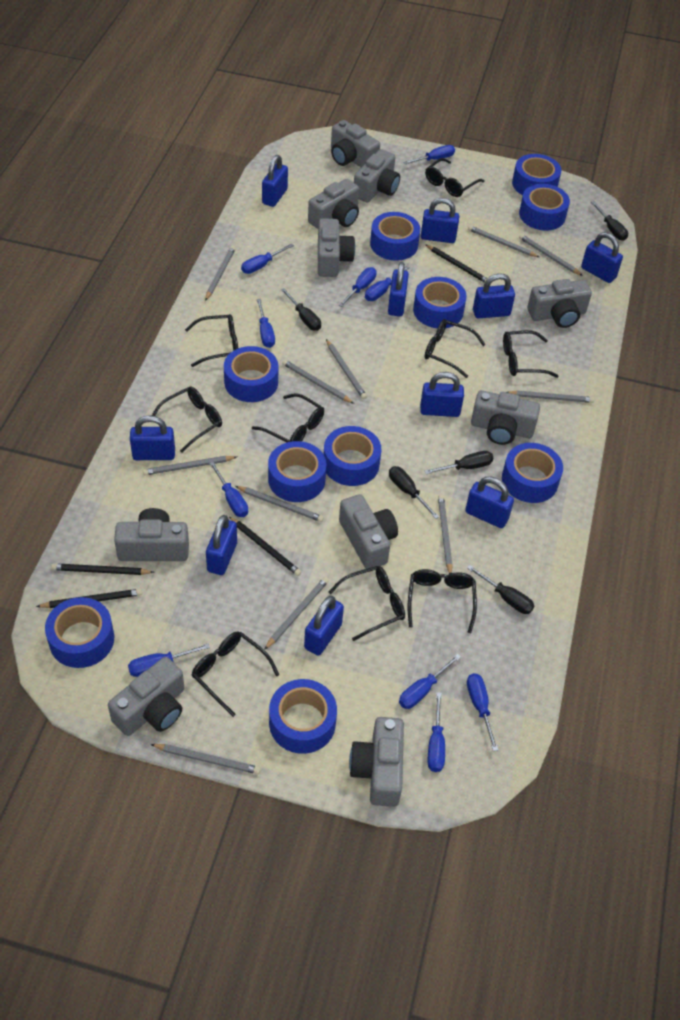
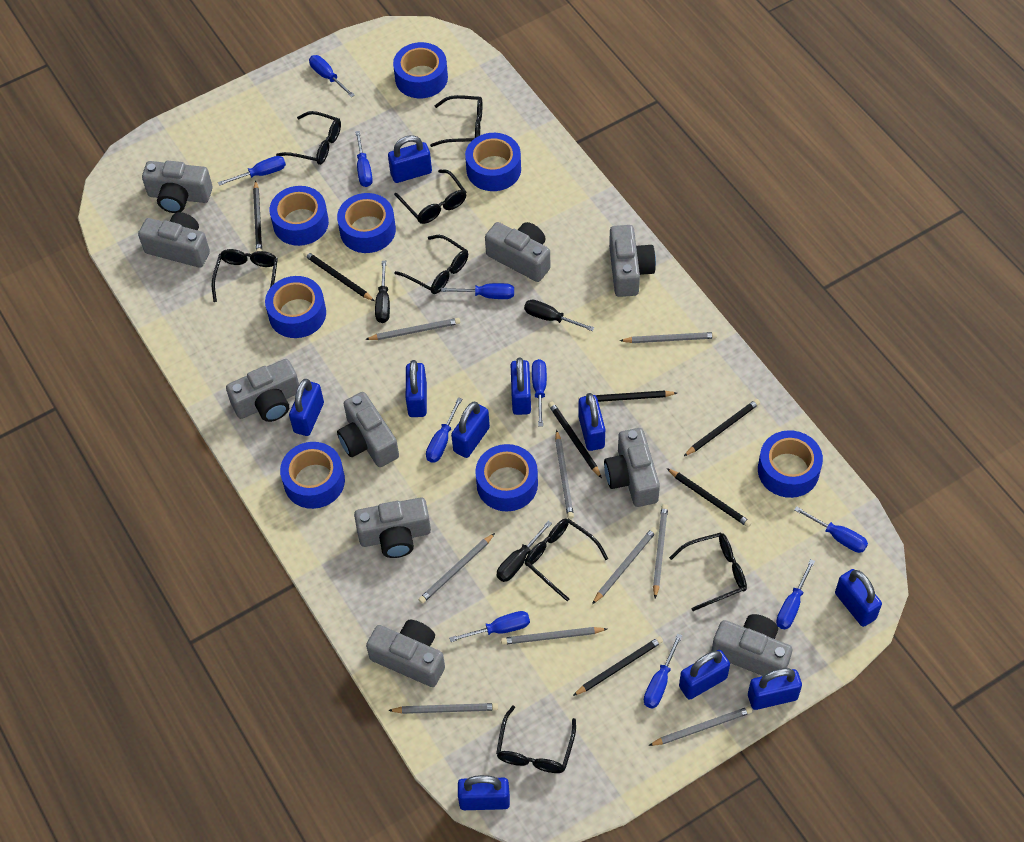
black glasses: [152,387,222,452] [185,314,238,367] [192,631,279,717] [252,393,324,442] [328,566,405,641] [408,569,477,633] [424,319,486,378] [425,158,485,197] [503,330,558,378] = 9 -> [212,249,278,302] [276,111,341,165] [394,169,466,224] [394,235,468,294] [430,95,482,147] [496,706,576,773] [525,519,608,601] [669,533,747,611] = 8
black pencil: [36,589,142,608] [51,563,154,575] [229,517,302,576] [425,244,488,283] = 4 -> [253,180,262,252] [304,251,374,301] [548,402,602,478] [573,636,663,696] [578,391,677,402] [667,468,751,527] [684,399,760,456] = 7
black screwdriver: [281,288,321,331] [389,466,439,519] [425,451,493,474] [467,565,534,614] [591,201,628,241] = 5 -> [375,261,390,323] [496,521,552,582] [524,300,594,331] = 3
blue tape: [45,597,114,668] [224,346,278,402] [268,441,327,502] [269,679,337,754] [324,426,381,486] [370,212,420,261] [413,277,467,328] [502,443,563,503] [512,154,561,195] [519,184,570,230] = 10 -> [265,276,326,338] [270,186,329,246] [280,442,345,509] [337,193,396,253] [393,42,448,98] [465,133,521,191] [475,444,538,511] [758,430,823,498] = 8
grey pencil: [143,456,237,475] [150,744,261,774] [205,246,235,301] [235,486,324,522] [264,577,329,650] [282,360,354,404] [326,339,367,399] [438,495,453,574] [468,225,539,257] [506,391,594,403] [519,234,583,276] = 11 -> [365,318,460,340] [388,703,498,714] [418,533,495,604] [501,627,607,645] [555,429,574,519] [592,527,657,604] [620,332,717,343] [648,706,752,746] [653,504,668,598] = 9

